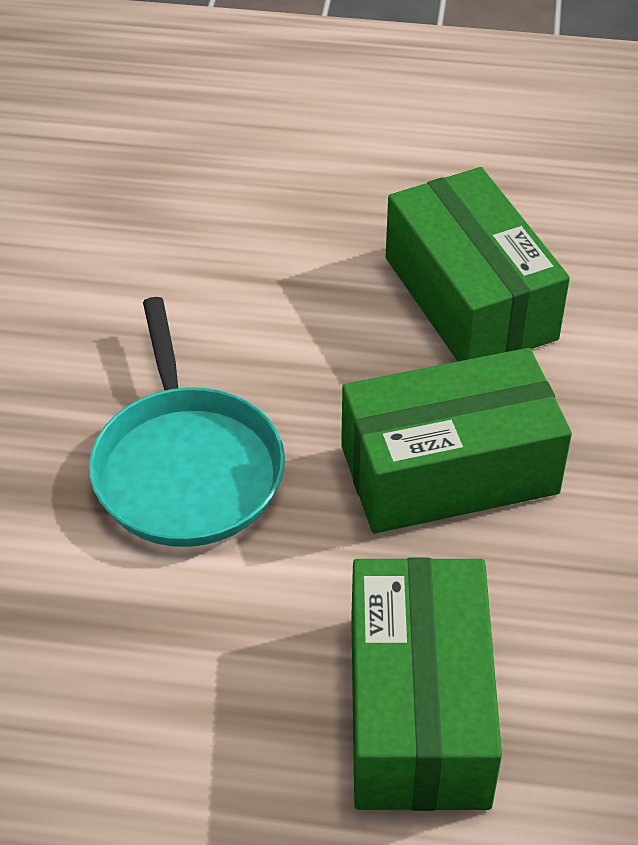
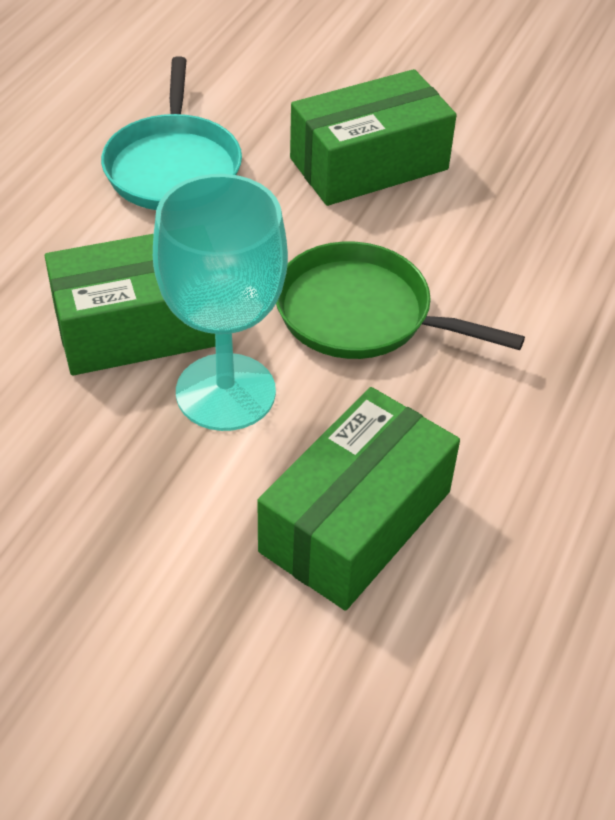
green pan: none = 0 -> [276,242,525,359] = 1
turquoise goblet: none = 0 -> [153,174,288,431] = 1

